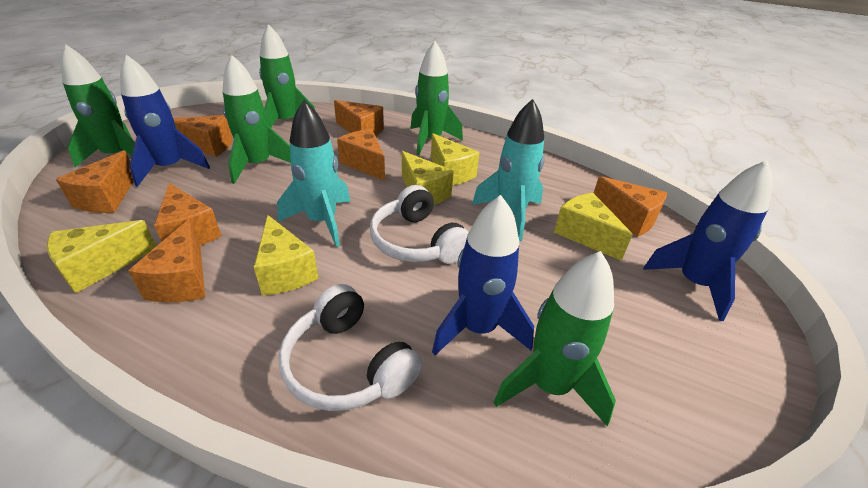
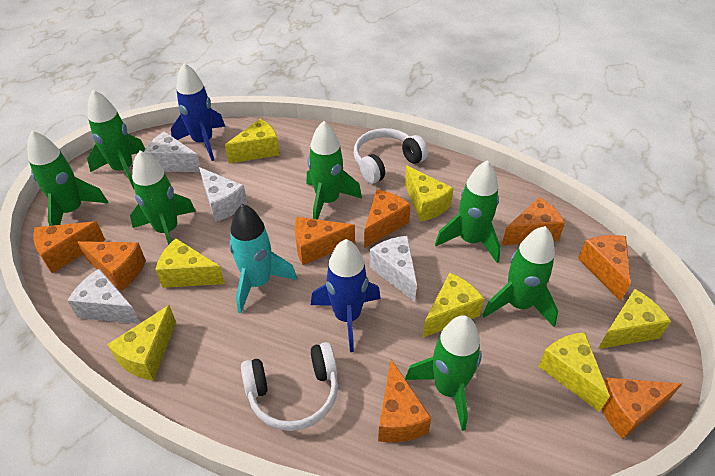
blue rocket: [120,55,210,187] [432,195,534,355] [643,160,773,321] = 3 -> [171,63,225,161] [311,239,381,352] = 2
green rocket: [61,44,135,167] [223,55,291,184] [259,24,315,128] [411,41,463,155] [494,251,616,426] = 5 -> [27,131,108,226] [87,90,145,189] [130,150,195,245] [306,121,362,220] [405,315,482,431] [435,160,501,263] [483,226,558,327] = 7
orange cheese: [56,150,134,213] [128,219,205,303] [154,183,221,246] [173,115,233,157] [334,100,384,136] [337,129,385,181] [594,176,667,237] = 7 -> [33,221,105,274] [77,241,146,291] [295,217,355,265] [364,189,411,248] [378,359,431,442] [502,197,565,245] [578,235,631,301] [602,377,682,439] = 8
turquoise rocket: [277,100,350,247] [472,99,545,241] = 2 -> [229,204,297,313] = 1
white cheese: none = 0 -> [67,268,140,324] [144,131,200,172] [199,167,247,222] [370,236,417,302] = 4
yellow cheese: [47,220,156,293] [254,215,319,295] [402,151,454,205] [431,133,479,185] [554,193,633,261] = 5 -> [107,305,176,381] [155,238,225,288] [225,119,279,163] [405,165,454,222] [422,272,484,338] [538,332,610,412] [598,289,671,349] = 7

